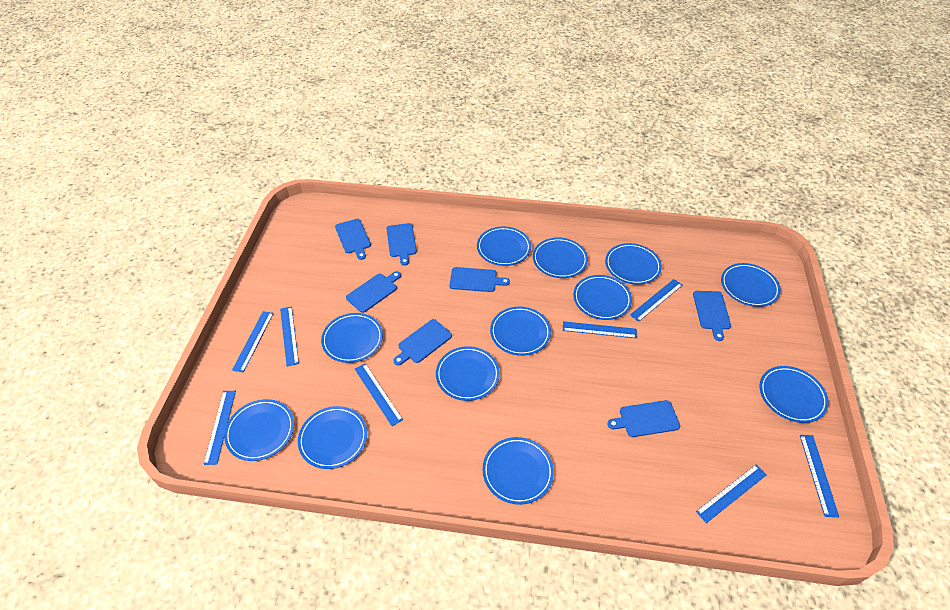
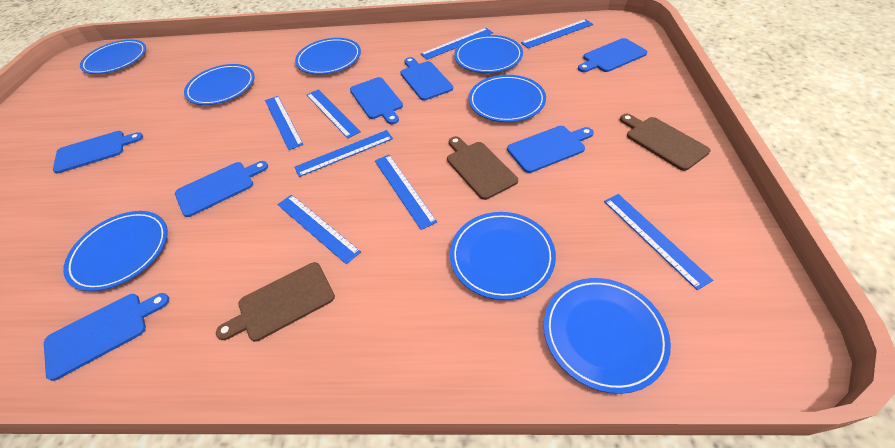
blue plate: [224,399,294,461] [298,406,367,469] [321,313,383,363] [436,346,500,401] [477,226,531,266] [483,437,554,505] [490,306,551,356] [533,238,588,278] [573,275,632,320] [605,243,662,285] [721,263,781,307] [759,366,829,423] = 12 -> [63,211,168,291] [80,40,146,74] [184,64,255,105] [295,38,361,75] [450,212,556,300] [454,35,523,73] [469,75,546,122] [543,278,671,394] = 8
brown cutting board: none = 0 -> [216,262,335,342] [447,136,518,200] [620,114,710,171] = 3

